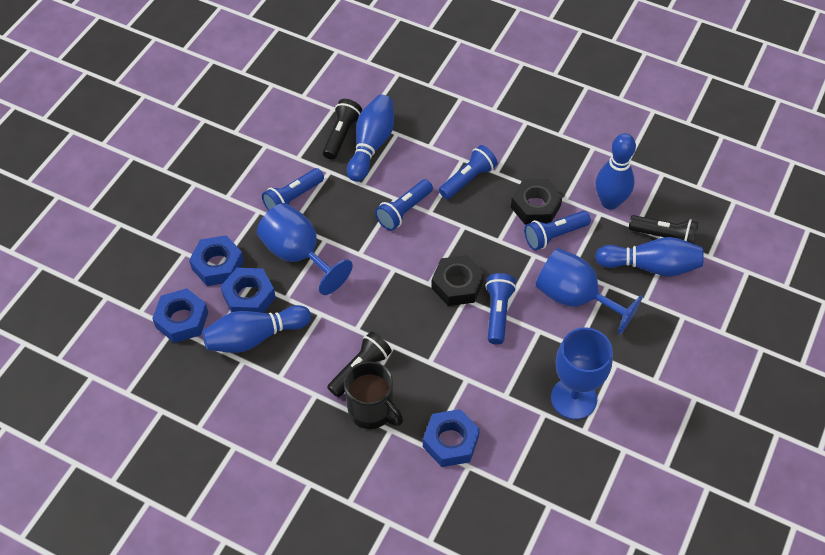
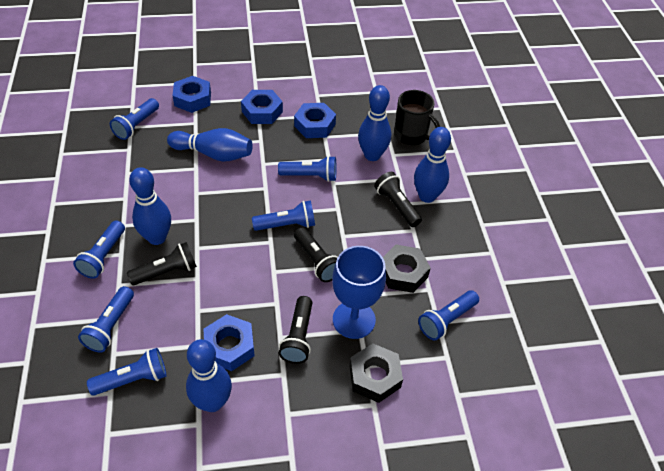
black flashlight: [323,99,362,160] [327,331,392,397] [629,215,699,244] = 3 -> [127,242,197,285] [279,296,312,364] [294,227,338,282] [374,172,422,227] = 4
blue bowling pin: [202,305,311,353] [347,94,394,182] [595,237,704,277] [596,133,636,209] = 4 -> [129,167,171,245] [167,128,253,162] [186,339,232,412] [358,85,391,161] [414,127,451,203] = 5
blue flashlight: [262,168,324,211] [375,179,433,231] [439,145,497,199] [485,273,516,344] [524,211,591,250] = 5 -> [73,221,125,279] [78,286,134,353] [87,348,167,396] [110,98,159,140] [252,200,315,231] [278,156,337,182] [418,290,479,340] = 7
blue goblet: [257,203,353,295] [535,248,643,335] [551,328,613,419] = 3 -> [332,246,386,339] = 1

